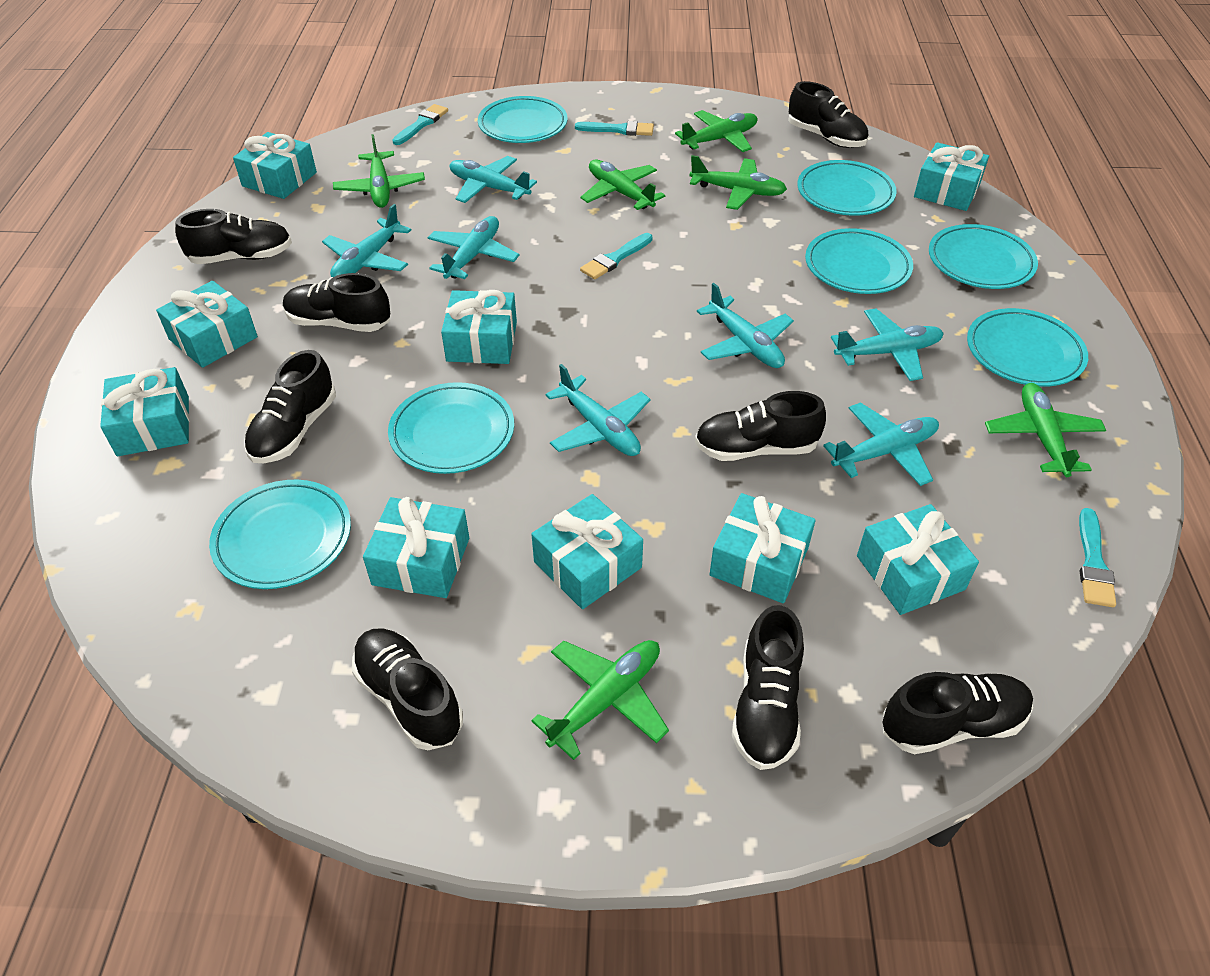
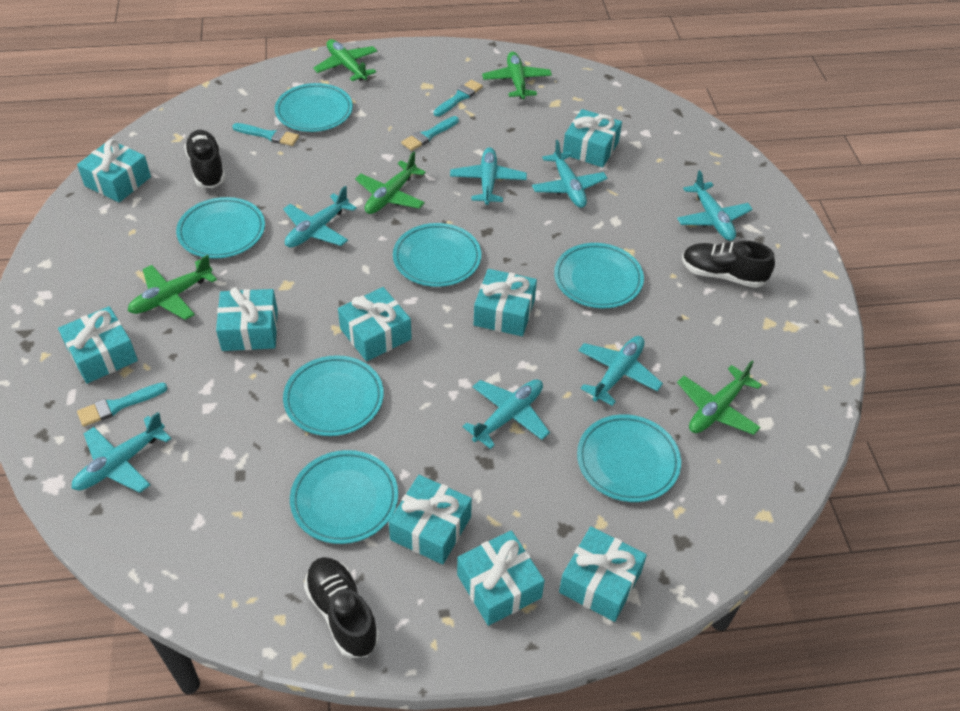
black shoe: [175,209,292,264] [244,350,336,463] [283,273,390,332] [352,628,463,750] [695,391,826,461] [732,605,804,770] [788,81,868,148] [882,672,1033,754] = 8 -> [184,130,226,188] [304,557,379,658] [682,241,775,288] = 3
green plane: [333,134,425,208] [531,640,669,760] [580,159,665,210] [675,110,757,152] [690,155,787,210] [985,383,1106,477] = 6 -> [128,255,217,320] [313,39,377,81] [355,152,426,214] [482,52,552,99] [677,361,762,435] = 5

